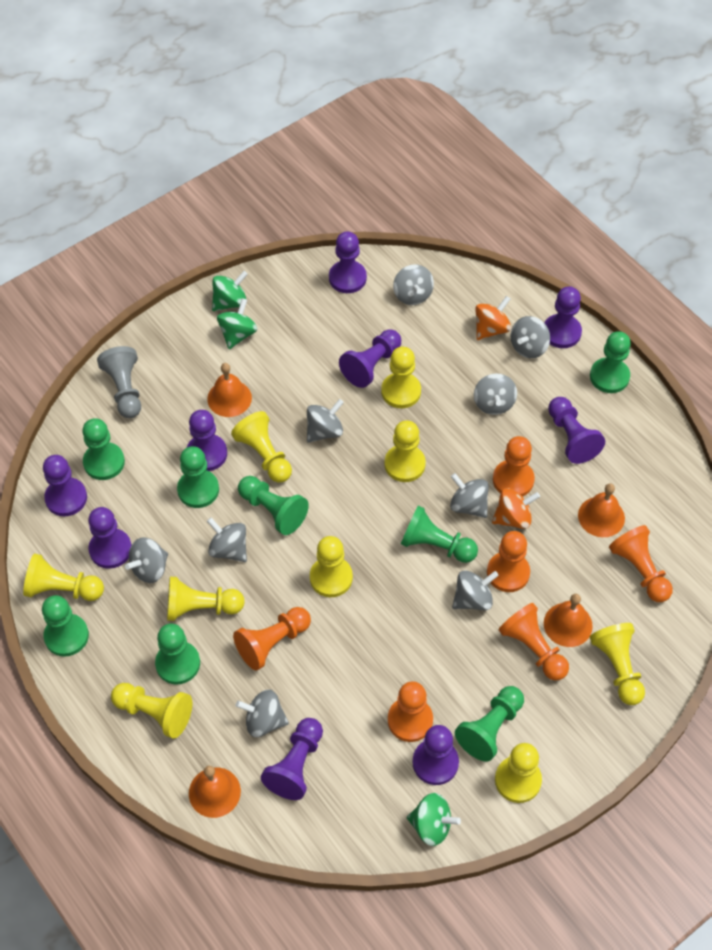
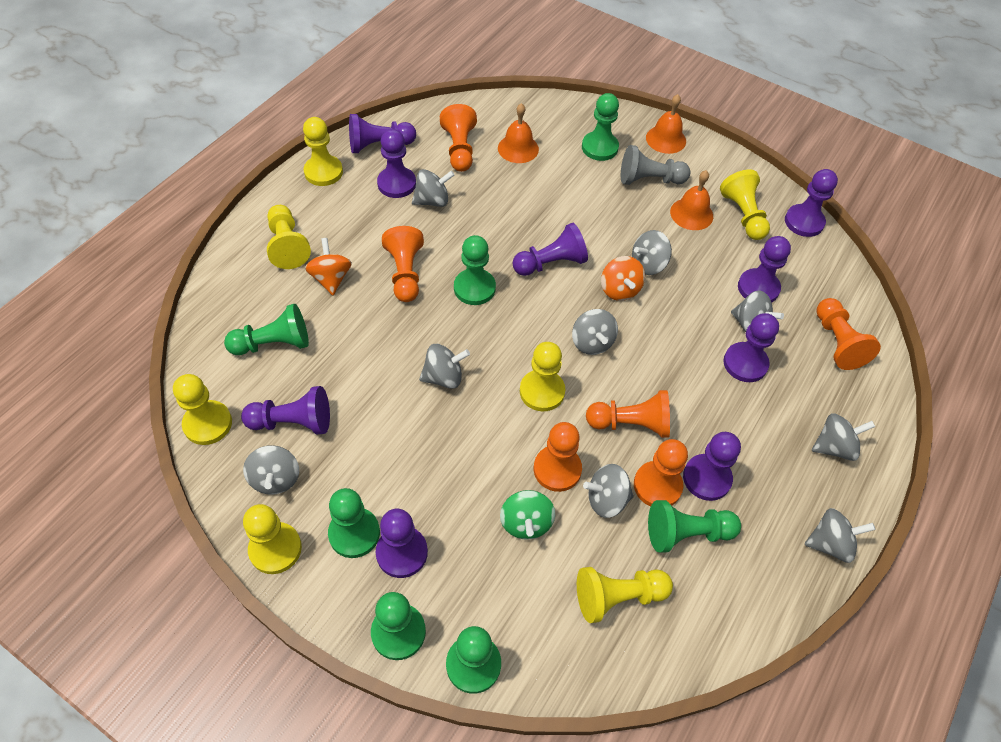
green pawn: [42,595,89,657] [82,418,125,480] [155,623,200,684] [177,446,219,508] [238,476,309,535] [401,506,478,563] [455,686,524,762] [590,331,631,393] = 8 -> [224,304,309,355] [328,488,380,558] [371,592,426,660] [446,626,501,694] [454,235,496,305] [582,93,619,161] [648,500,741,552] = 7
green spinning top: [212,271,248,311] [217,298,258,349] [407,793,461,846] = 3 -> [500,490,555,540] = 1
orange bell: [189,766,241,818] [207,363,252,417] [544,594,593,647] [578,483,625,537] = 4 -> [498,103,539,163] [646,94,686,154] [670,170,713,230] = 3
yellow pawn: [23,553,104,601] [111,683,192,739] [167,577,245,621] [231,411,292,483] [310,536,353,597] [381,347,421,408] [384,420,426,482] [495,743,542,803] [590,623,645,705] = 9 -> [173,374,232,445] [243,504,302,574] [267,205,311,269] [303,117,343,186] [520,342,565,411] [577,567,673,623] [720,169,770,240] = 7

